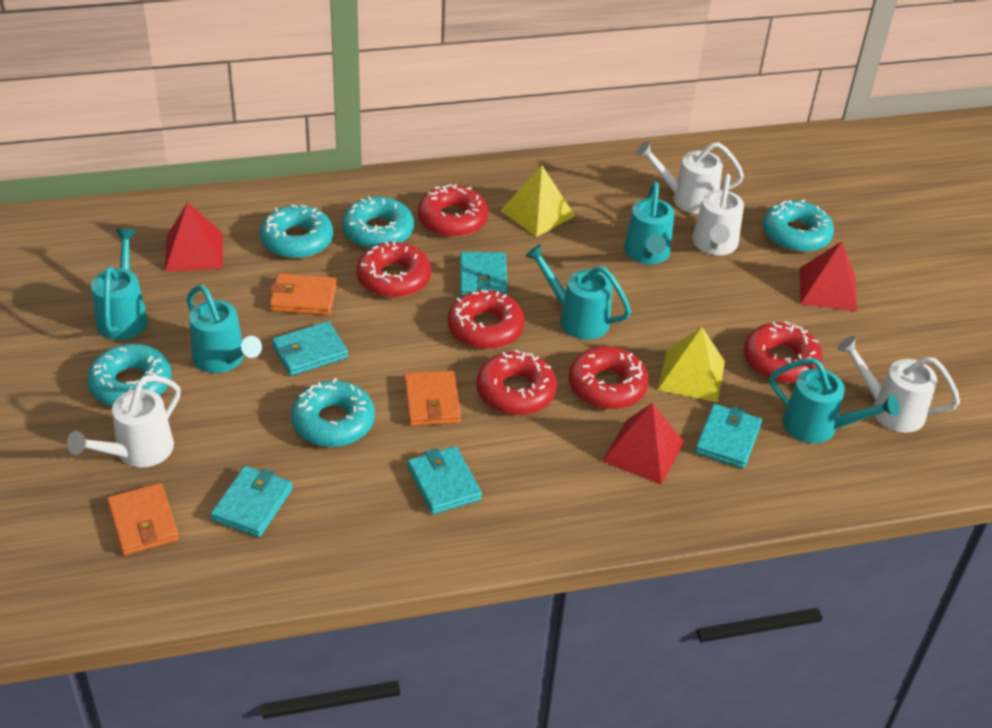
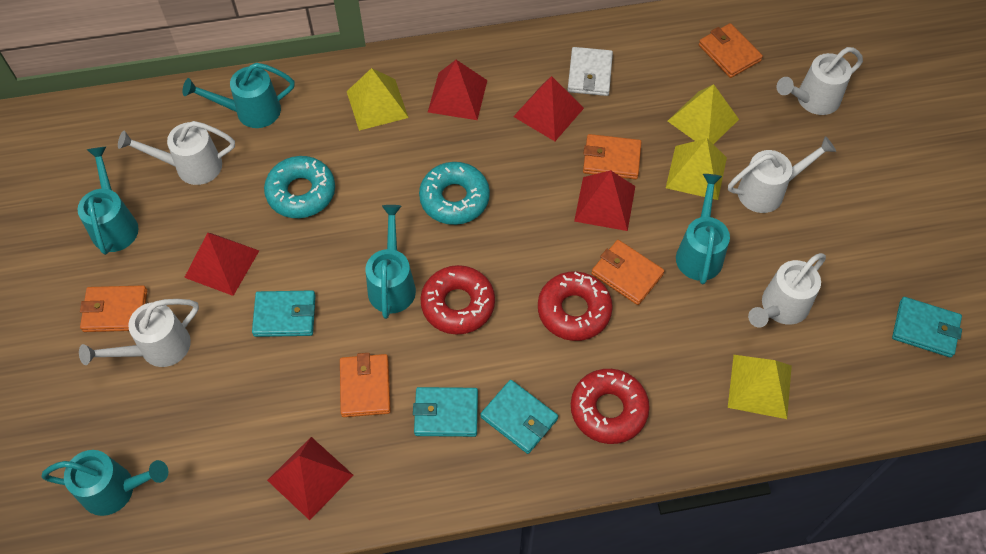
orange wallet: [107,483,179,556] [270,273,337,315] [404,371,461,426] = 3 -> [80,285,147,332] [340,353,391,417] [583,134,641,179] [591,240,664,305] [699,23,763,78] = 5
red donut: [357,241,431,298] [418,184,488,237] [448,290,525,349] [476,350,557,415] [569,346,649,409] [744,321,823,383] = 6 -> [420,265,495,335] [538,271,613,341] [571,369,650,444] = 3
red pyramid: [165,202,223,272] [602,403,684,485] [800,241,857,311] = 3 -> [184,233,259,296] [267,437,353,520] [428,60,487,120] [513,76,584,141] [574,170,635,231] = 5
turquoise donut: [87,344,171,406] [260,205,333,259] [291,378,375,447] [342,196,414,249] [763,199,834,253] = 5 -> [264,156,335,218] [419,162,490,225] = 2
turquoise wallet: [211,466,293,537] [272,321,348,376] [408,446,482,515] [460,252,508,296] [695,404,762,469] = 5 -> [252,290,316,337] [413,387,478,437] [480,380,558,454] [892,297,962,358] = 4
white wallet: none = 0 -> [568,47,613,96] = 1
white watering can: [67,375,181,467] [636,141,744,214] [692,173,744,255] [837,336,960,433] = 4 -> [79,299,199,367] [118,121,235,185] [728,136,836,213] [748,253,826,328] [777,47,863,115] = 5
yellow pyramid: [500,165,575,237] [658,327,725,402] = 2 -> [347,68,409,131] [666,138,727,200] [668,84,739,144] [728,355,792,419] = 4

